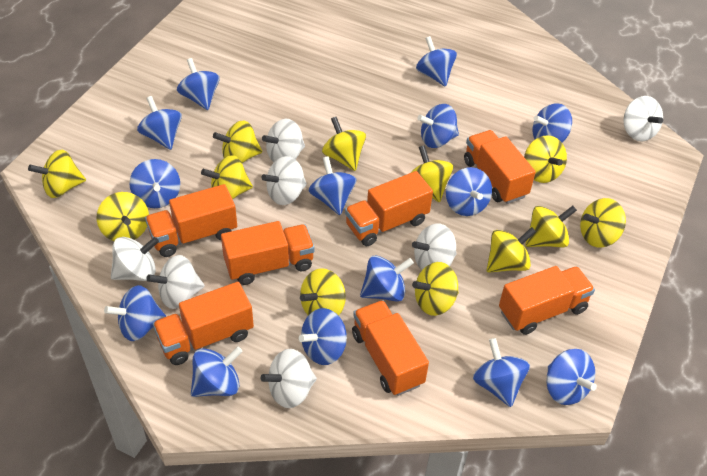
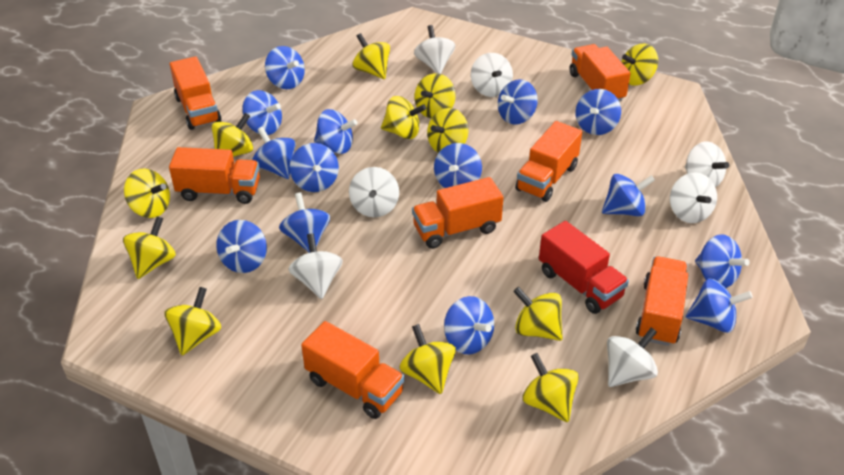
red truck: none = 0 -> [539,221,629,314] = 1

